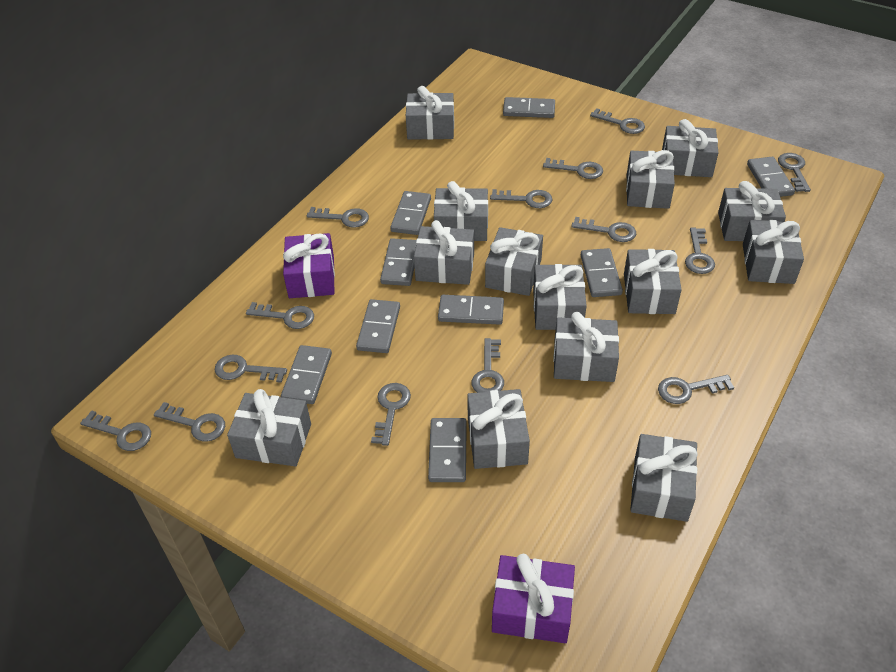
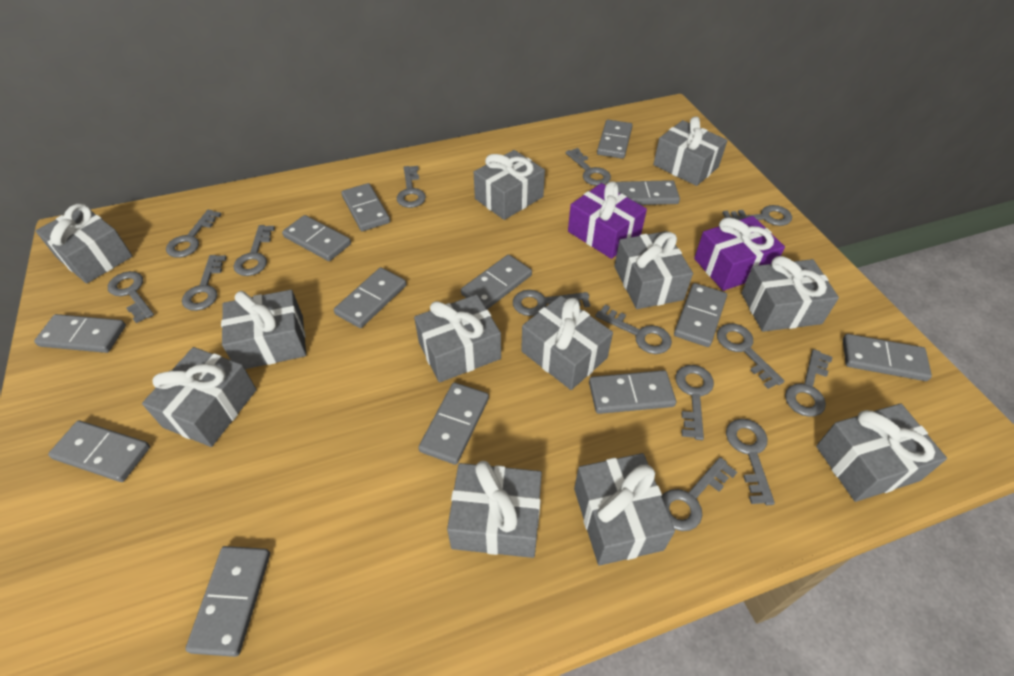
grey domino: [281,345,332,404] [356,299,400,353] [380,238,416,286] [390,191,431,235] [428,418,467,482] [438,295,504,325] [503,97,555,118] [581,248,623,297] [747,157,795,197] = 9 -> [34,314,126,353] [48,420,150,482] [185,546,270,657] [282,215,351,261] [334,267,406,328] [341,183,390,231] [418,382,489,465] [461,255,532,309] [589,370,676,414] [597,120,633,159] [616,180,680,205] [674,283,727,347] [843,334,932,381] = 13
grey gift: [227,389,311,467] [406,86,454,140] [414,220,474,285] [434,181,488,241] [467,389,530,469] [485,227,543,296] [533,264,587,330] [553,312,619,382] [624,249,682,314] [626,150,675,209] [630,434,698,522] [662,119,718,177] [718,181,786,241] [743,220,804,284] = 14 -> [35,204,132,284] [142,347,257,447] [221,290,306,369] [414,295,501,383] [447,461,542,558] [474,150,545,220] [521,296,613,390] [574,453,675,566] [614,231,693,309] [653,117,727,186] [741,256,839,332] [816,403,947,502] = 12

